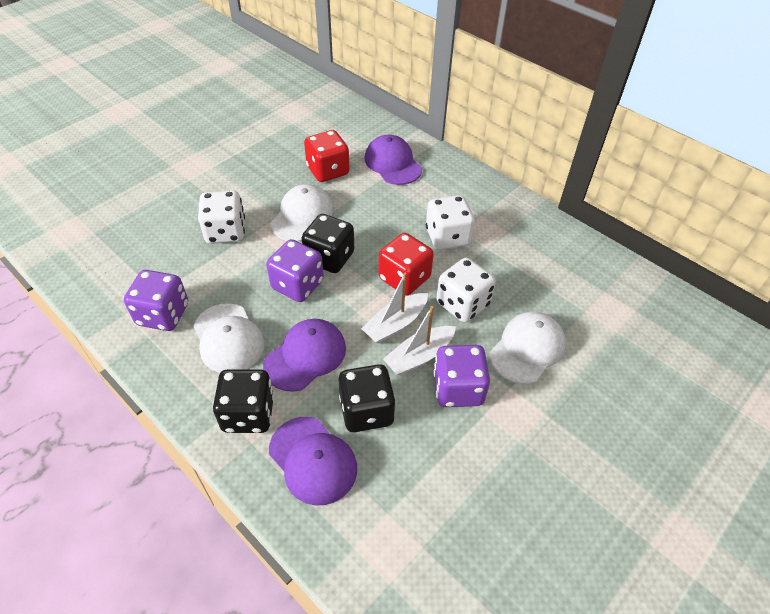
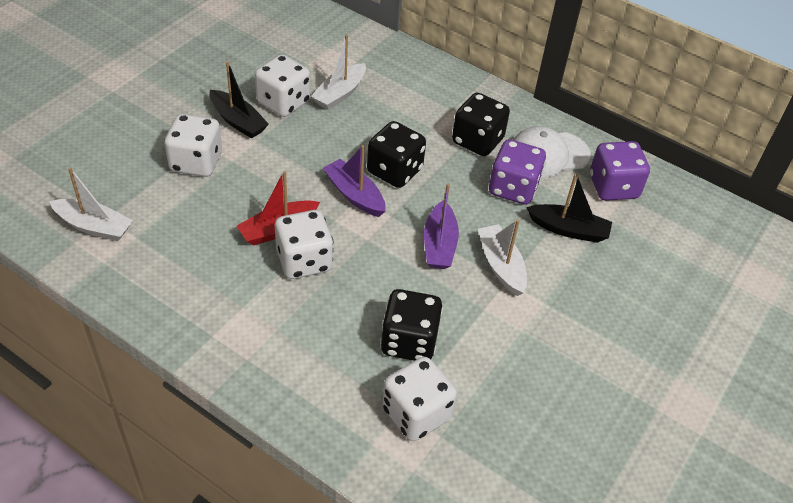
black boat: none = 0 -> [210,61,269,139] [526,174,612,243] = 2
purple boat: none = 0 -> [323,145,385,217] [424,183,459,269] = 2
purple cap: [263,319,346,392] [269,417,357,506] [364,135,422,185] = 3 -> none = 0
purple dice: [124,270,188,331] [266,239,324,302] [433,345,490,407] = 3 -> [489,139,546,205] [590,141,650,201] = 2
red boat: none = 0 -> [237,171,320,245] = 1
red dice: [304,130,350,182] [378,233,434,295] = 2 -> none = 0
white boat: [361,273,428,344] [383,306,456,376] = 2 -> [49,167,133,241] [311,35,366,110] [478,219,527,296] = 3
white cap: [193,303,264,373] [270,184,333,241] [490,312,566,384] = 3 -> [513,126,591,177] = 1
white dice: [198,190,245,244] [426,195,475,250] [436,258,496,322] = 3 -> [164,114,222,177] [255,54,310,117] [275,210,334,279] [382,357,457,441] = 4

